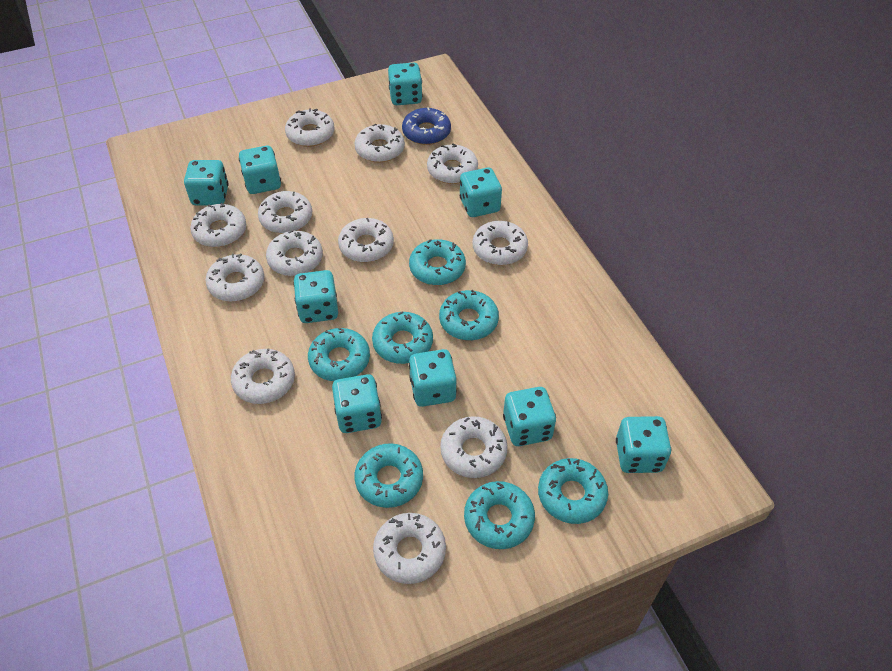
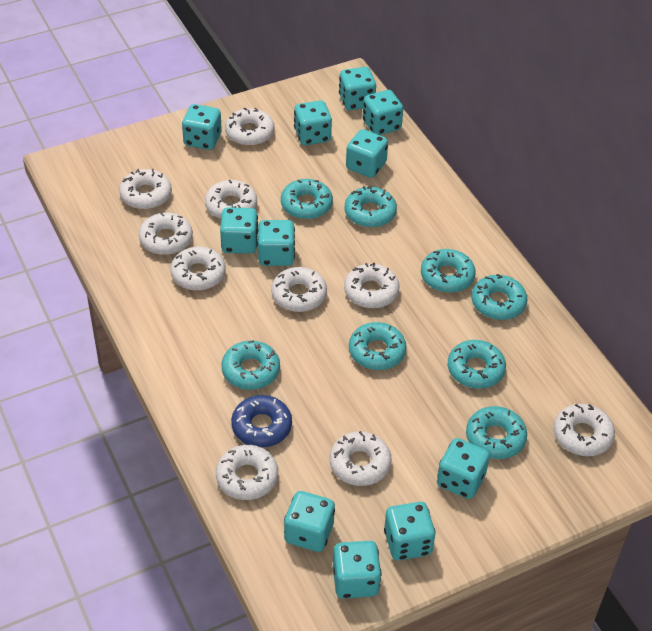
turquoise dice: [184,160,229,205] [239,146,281,194] [293,270,338,323] [332,374,382,433] [388,63,423,105] [409,349,457,407] [460,168,502,217] [503,387,556,446] [616,416,671,473] = 9 -> [182,104,222,150] [220,207,258,254] [258,220,295,266] [284,491,335,552] [294,100,332,146] [333,541,382,599] [339,67,376,110] [346,129,388,178] [362,90,403,135] [384,502,436,560] [437,438,490,499] = 11
turquoise donut: [308,328,370,381] [355,443,423,508] [372,311,433,364] [409,239,466,285] [439,290,499,340] [464,481,535,549] [538,458,608,524] = 7 -> [221,340,280,390] [281,179,333,219] [345,186,397,228] [349,322,406,370] [421,249,476,293] [448,340,506,389] [466,406,527,459] [472,274,527,320] = 8
white donut: [190,203,246,247] [205,254,264,302] [231,348,295,404] [258,191,312,233] [266,230,323,276] [285,108,335,147] [338,218,394,262] [355,124,405,162] [373,513,446,584] [427,144,478,184] [440,416,508,478] [472,221,528,265] = 12 -> [119,169,172,209] [139,213,193,255] [170,247,226,291] [205,180,257,219] [216,445,278,500] [225,107,275,146] [271,267,327,312] [330,431,392,486] [344,263,400,308] [553,404,615,456] = 10

